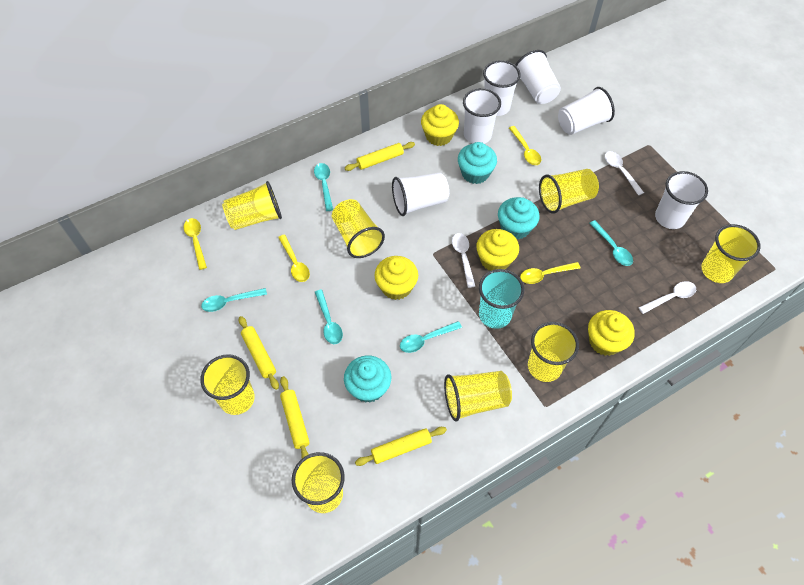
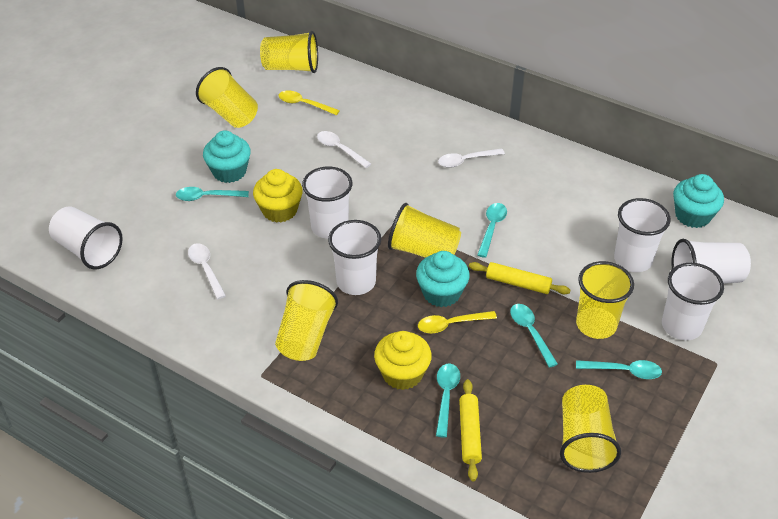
turquoise cup: [479,269,524,329] = 1 -> none = 0
yellow cup: [200,354,255,415] [222,181,282,230] [292,452,345,513] [332,199,385,258] [444,371,512,421] [528,322,579,382] [539,169,599,214] [701,224,761,283] = 8 -> [196,67,258,128] [260,31,318,73] [275,280,338,361] [388,203,461,258] [560,385,621,473] [576,261,634,339] = 6
yellow cupcake: [374,256,418,300] [421,104,459,146] [476,229,519,271] [588,310,635,356] = 4 -> [253,169,303,223] [374,331,432,390] = 2
yellow rolling pin: [239,316,279,390] [280,376,310,458] [345,142,415,171] [355,427,447,466] = 4 -> [459,379,482,481] [469,262,570,294] = 2
yellow spoon: [184,218,207,270] [278,234,310,282] [509,126,541,165] [520,262,580,284] = 4 -> [278,90,340,115] [418,311,497,334] = 2

